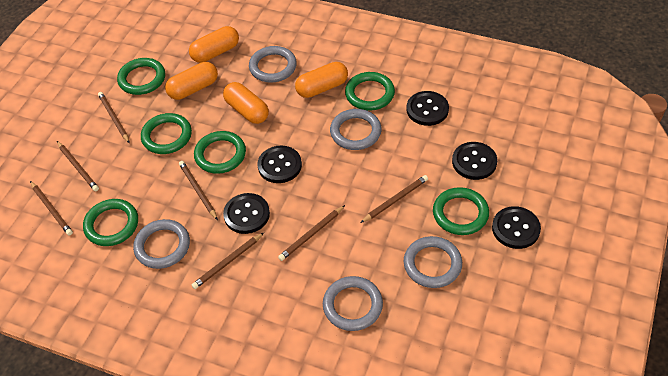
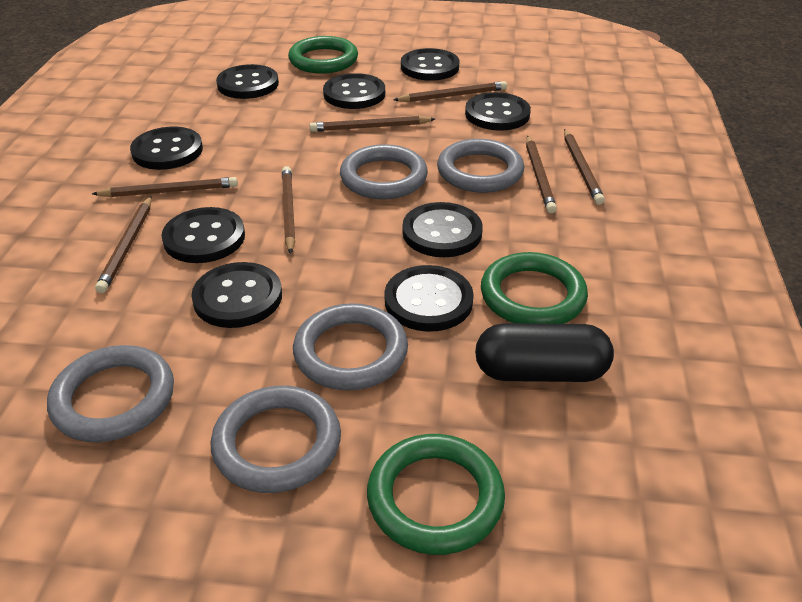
black button: [223,193,270,234] [258,146,302,183] [407,91,449,126] [452,142,497,180] [492,206,541,249] = 5 -> [130,127,203,170] [161,207,245,263] [191,262,282,328] [216,64,279,99] [323,73,385,109] [385,265,474,332] [401,48,459,81] [402,202,483,257] [465,92,531,131] = 9
black capsule: none = 0 -> [475,323,614,382] = 1
green ring: [83,199,138,246] [117,58,165,95] [141,113,192,154] [194,131,246,174] [345,72,395,111] [433,187,489,235] = 6 -> [288,36,358,74] [367,434,505,555] [481,252,588,324] = 3
orange capsule: [165,62,218,100] [189,26,239,63] [223,82,269,124] [295,62,348,98] = 4 -> none = 0

